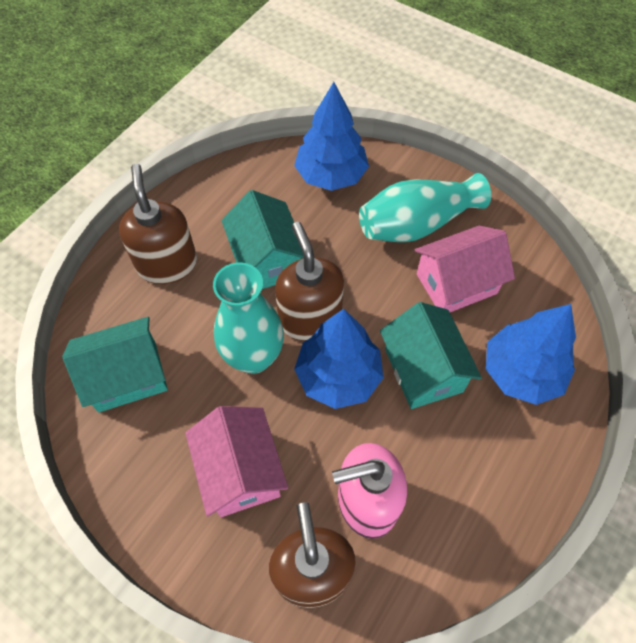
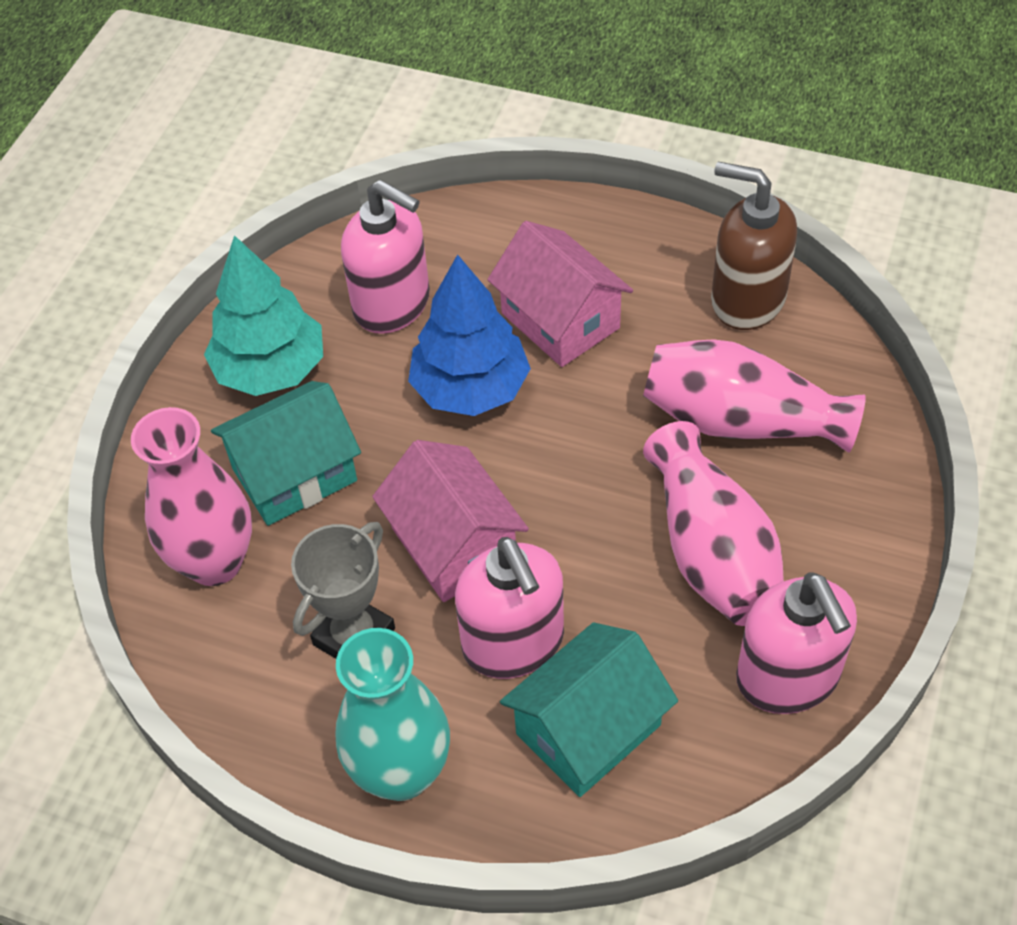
blue tree: [294,82,369,191] [294,309,384,409] [486,304,576,405] = 3 -> [408,254,531,416] = 1
brown soap dispenser: [119,164,197,284] [269,502,356,608] [275,222,344,341] = 3 -> [711,162,797,330] = 1
grey trophy: none = 0 -> [291,522,395,659] = 1
pink soap dispenser: [332,443,407,539] = 1 -> [341,180,430,334] [455,537,564,679] [736,572,857,714] = 3
pink vase: none = 0 -> [131,407,252,586] [643,339,866,453] [643,421,784,626] = 3
turquoise house: [62,317,168,412] [222,190,304,289] [380,302,482,409] = 3 -> [211,381,361,526] [500,622,678,797] = 2
turquoise tree: none = 0 -> [204,235,323,396] = 1
turquoise vase: [213,262,284,374] [359,173,491,242] = 2 -> [335,628,450,801] = 1

